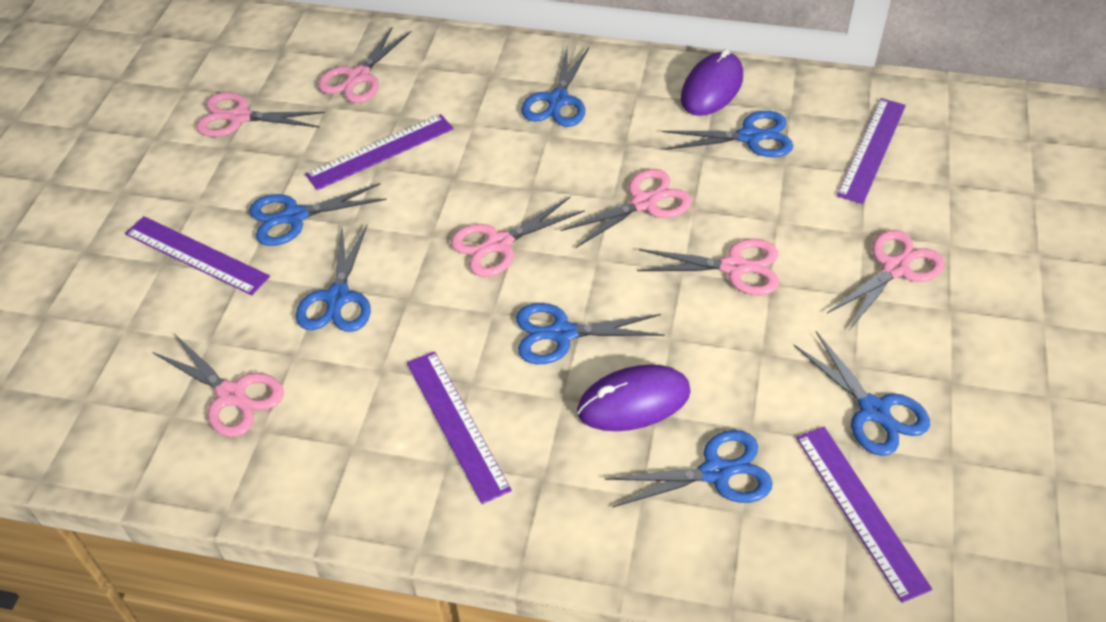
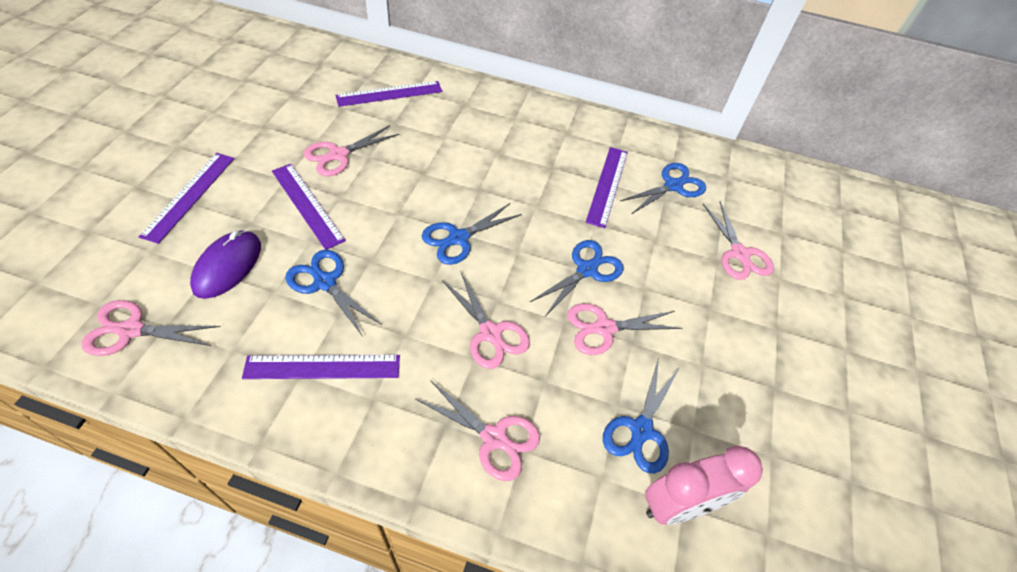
blue scissors: [249,183,387,246] [296,225,371,332] [516,303,665,364] [521,48,589,127] [605,430,773,508] [662,111,793,157] [793,331,930,456] = 7 -> [285,250,382,337] [422,203,522,265] [530,240,623,316] [603,357,680,474] [620,163,706,214] = 5
pink clock: none = 0 -> [646,446,763,525] = 1
pink scissors: [152,334,284,437] [196,92,325,137] [318,26,411,103] [451,196,585,277] [561,169,692,248] [637,239,779,295] [827,230,945,329] = 7 -> [82,300,221,356] [304,125,400,176] [415,380,540,481] [442,271,530,369] [567,303,682,355] [703,201,774,280] = 6
purple mouse: [577,365,691,431] [681,49,743,116] = 2 -> [190,230,261,299] = 1

